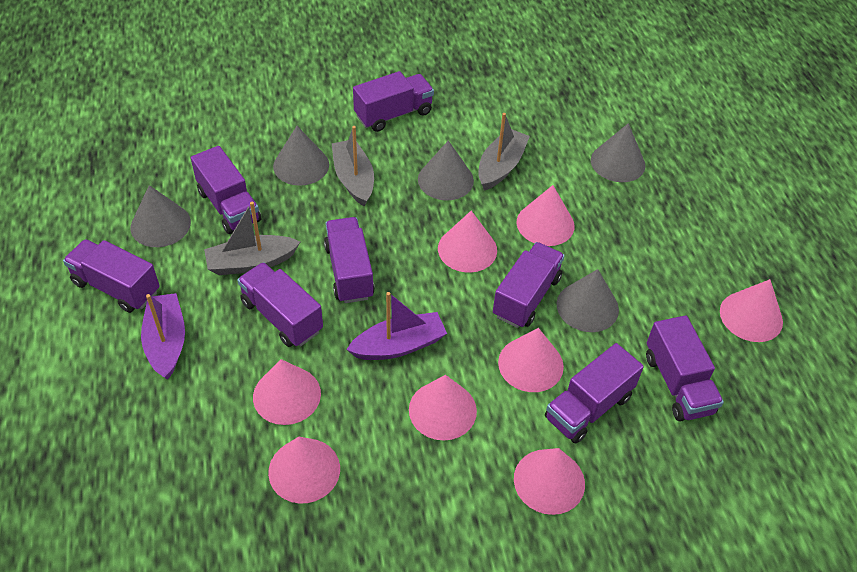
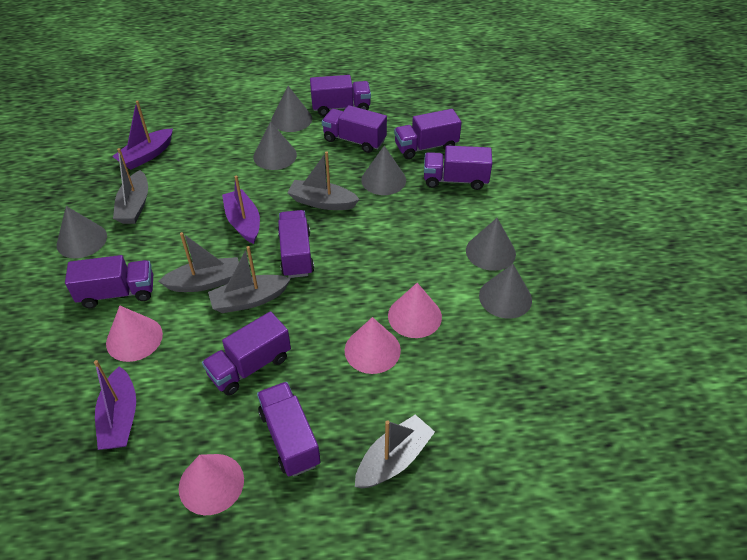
grey boat: [204,202,300,275] [332,126,374,207] [478,113,530,191] = 3 -> [113,148,148,224] [158,232,239,292] [208,246,291,313] [287,151,360,210] [355,415,435,489] = 5
grey cone: [131,185,191,247] [273,126,329,186] [418,140,474,200] [557,269,619,332] [591,123,645,182] = 5 -> [56,206,107,258] [253,121,297,170] [271,86,312,132] [361,146,406,195] [466,218,516,271] [479,264,532,319] = 6
pink cone: [253,359,321,425] [268,437,340,504] [409,375,477,441] [438,211,497,273] [498,328,564,392] [514,448,585,515] [517,185,575,246] [720,279,783,342] = 8 -> [106,306,163,362] [179,454,244,515] [345,317,401,374] [388,283,442,338] = 4
purple boat: [141,293,185,380] [346,292,447,360] = 2 -> [94,360,136,450] [112,100,173,170] [222,176,260,244] = 3

